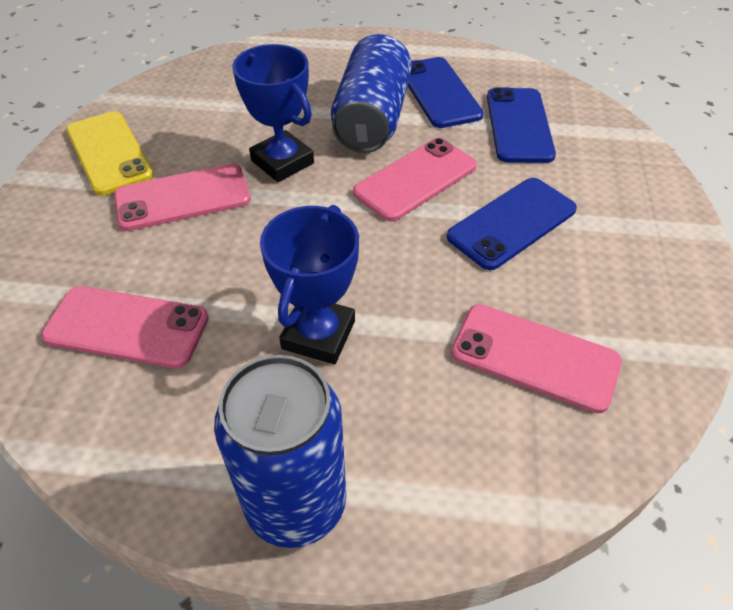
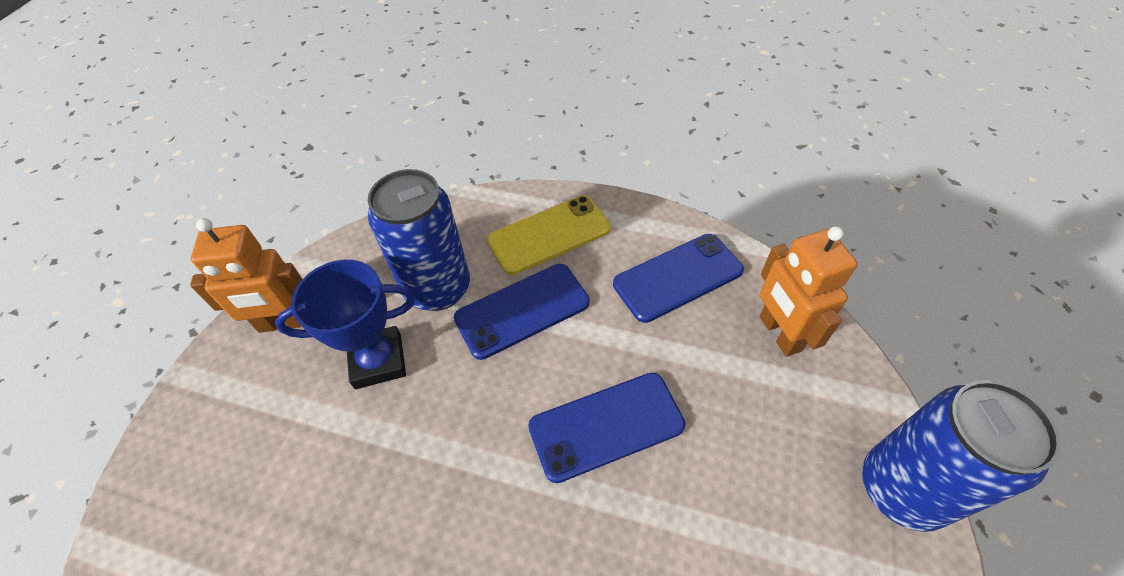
blue trophy: [232,44,314,182] [260,205,359,364] = 2 -> [275,260,416,389] = 1
orange robot: none = 0 -> [190,218,302,333] [760,226,858,357] = 2
pink phone: [41,286,209,368] [114,164,251,231] [353,138,477,222] [451,304,622,413] = 4 -> none = 0

